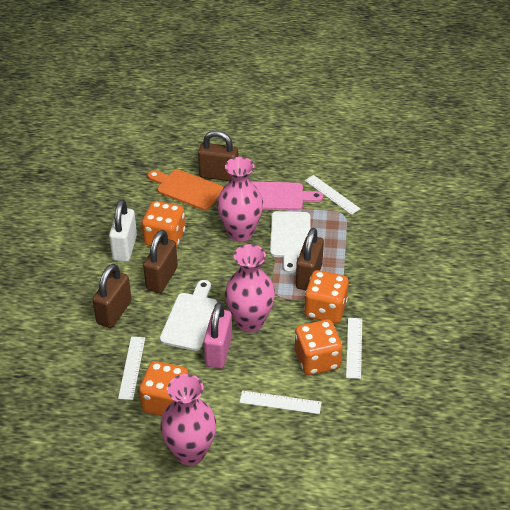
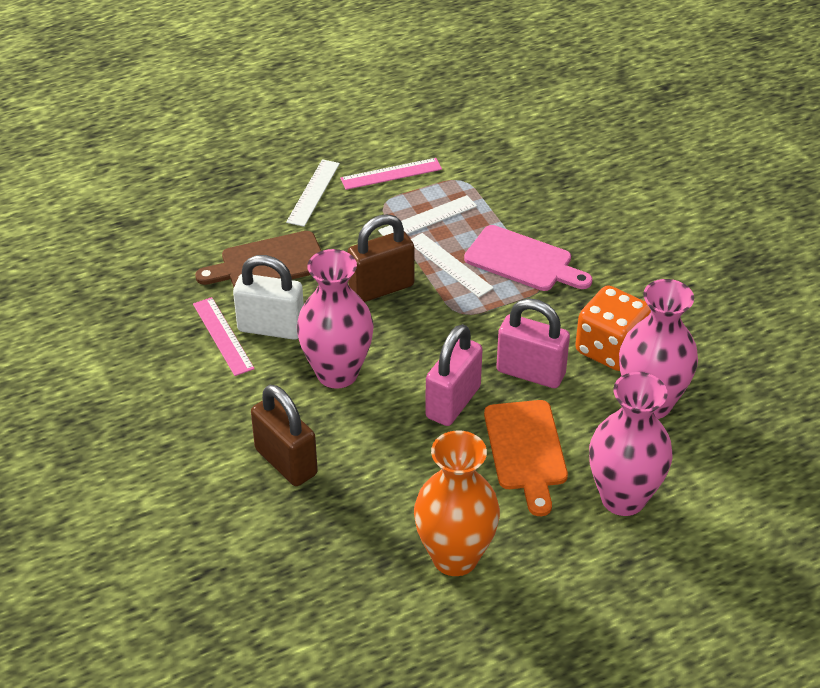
brown cutting board: none = 0 -> [195,231,321,287] = 1
brown padlock: [92,264,132,328] [143,230,178,293] [198,131,238,181] [296,228,324,290] = 4 -> [251,385,318,486] [347,214,414,302] = 2
orange dice: [139,361,188,416] [142,201,185,248] [295,320,342,375] [304,270,349,323] = 4 -> [575,285,651,371] = 1
orange vase: none = 0 -> [414,430,500,576] = 1
pink padlock: [204,302,232,369] = 1 -> [425,324,483,426] [496,298,570,388] = 2
pink ruler: none = 0 -> [193,297,255,376] [340,158,442,190] = 2
white cutting board: [160,280,217,351] [270,211,310,273] = 2 -> none = 0
white ruler: [118,337,145,400] [239,390,322,414] [305,175,360,215] [346,318,362,379] = 4 -> [286,159,340,227] [378,195,477,236] [411,233,494,297] = 3

